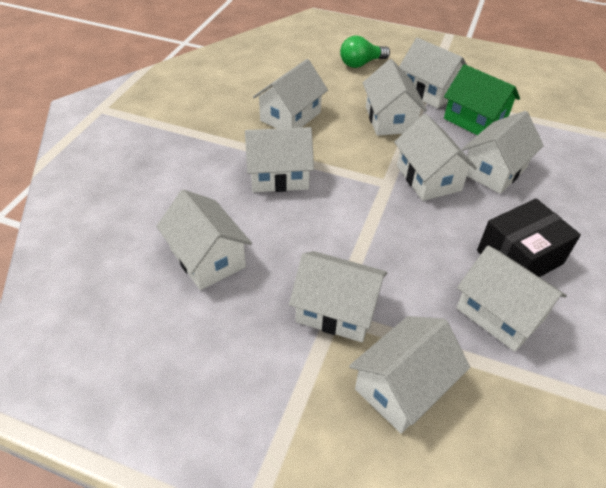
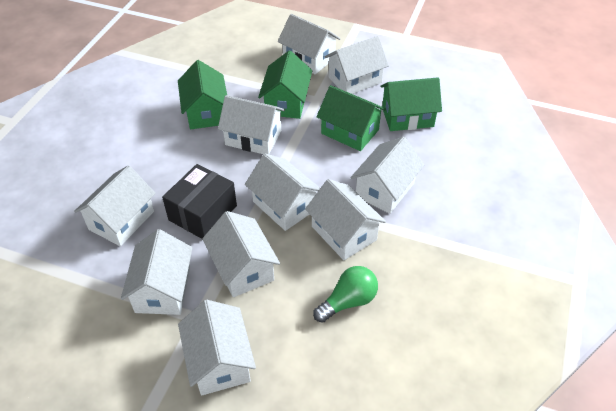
green house: [444,64,520,135] = 1 -> [178,60,227,129] [258,51,312,119] [316,85,386,151] [381,77,442,131] = 4

